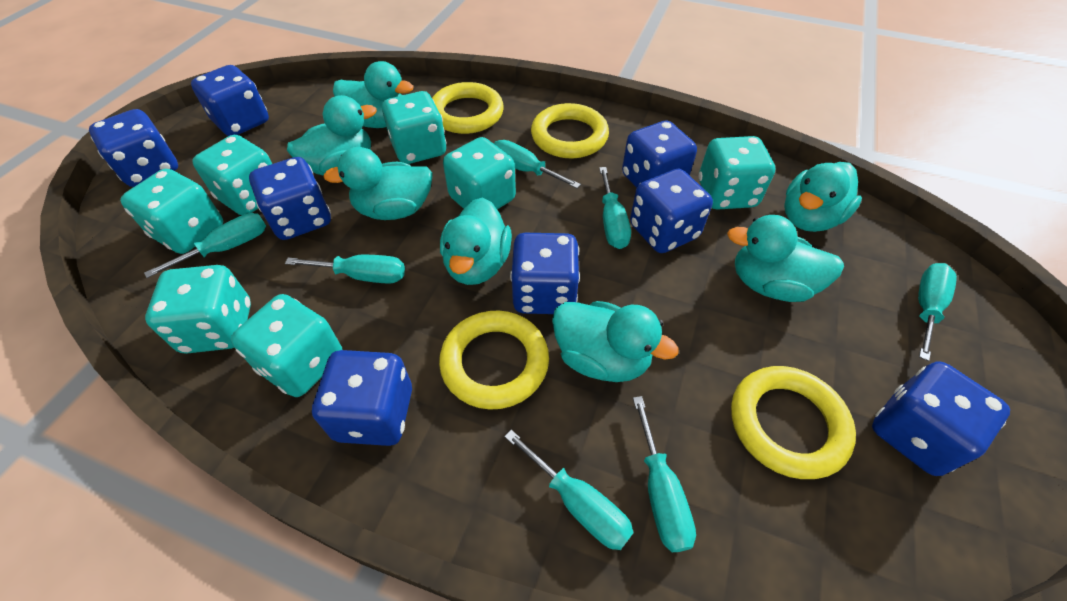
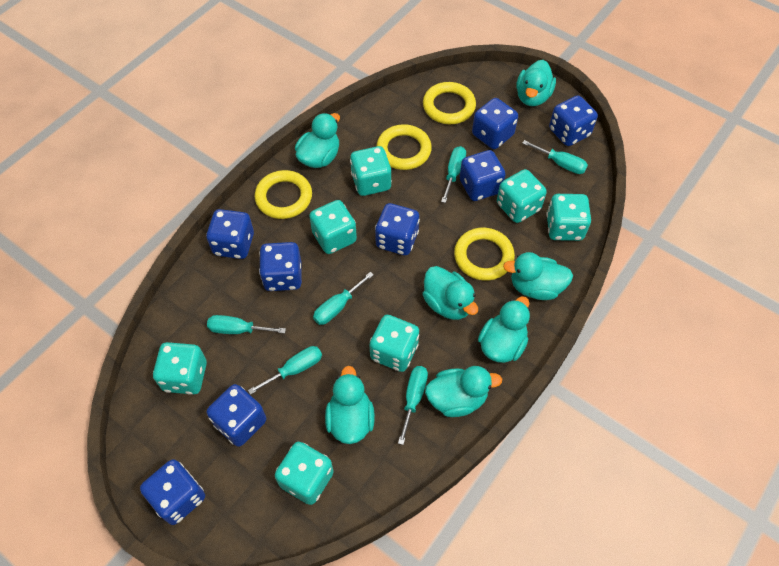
turquoise screwdriver: [144,213,266,278] [285,255,405,284] [494,140,581,189] [504,430,634,550] [599,167,631,249] [633,396,696,552] [918,263,957,361] = 7 -> [207,315,286,334] [248,346,322,395] [313,272,374,325] [398,366,428,445] [441,146,466,203] [522,140,588,174] = 6

